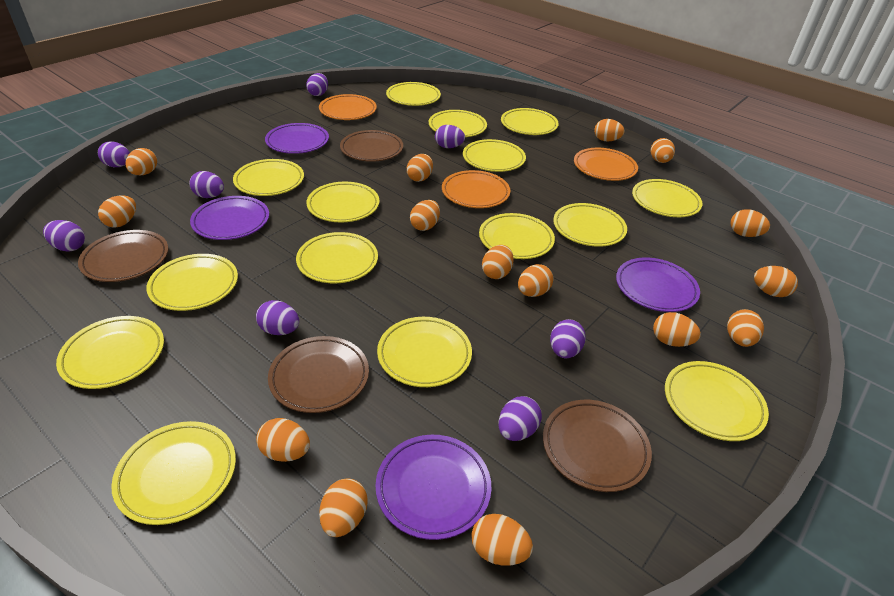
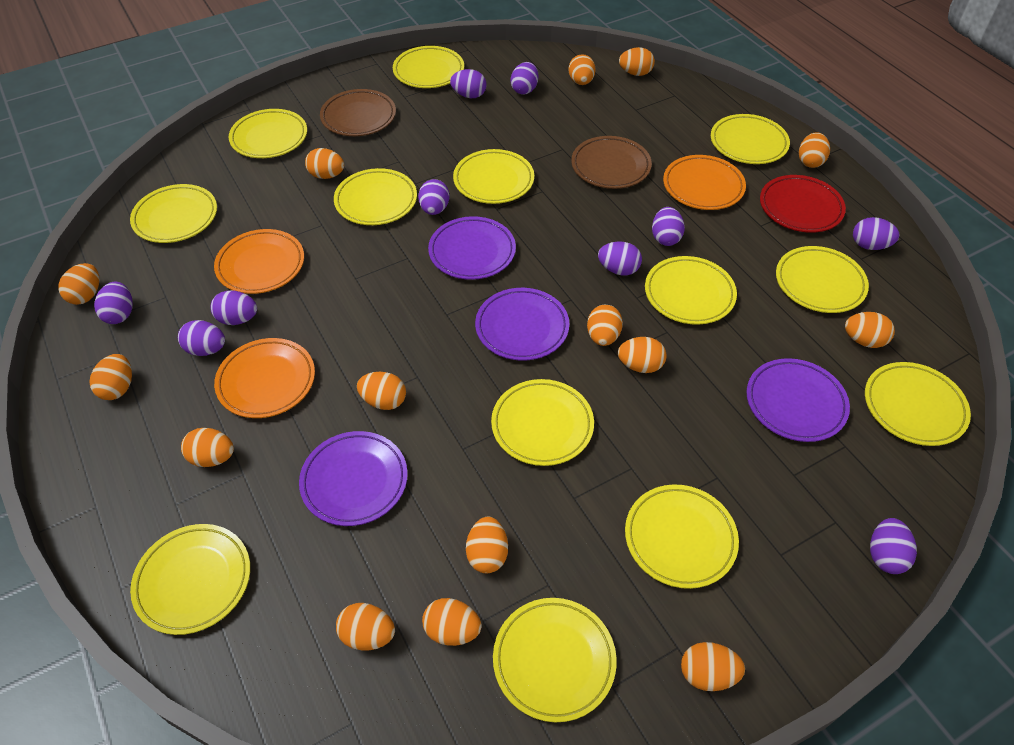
brown plate: [78,230,168,282] [268,336,369,413] [340,130,403,162] [543,400,652,492] = 4 -> [320,89,396,136] [571,136,652,189] = 2
purple egg: [43,220,85,252] [98,141,130,167] [189,171,224,198] [256,300,299,335] [306,73,328,96] [435,125,465,148] [499,396,542,441] [550,319,586,358] = 8 -> [94,282,133,324] [178,320,225,356] [211,290,257,325] [418,179,450,215] [450,69,486,98] [510,62,538,95] [598,242,642,275] [652,207,685,246] [853,217,899,250] [870,518,917,574] = 10
red plate: none = 0 -> [760,175,846,233] = 1
yellow plate: [56,316,164,389] [111,421,236,525] [147,254,238,311] [233,159,304,196] [296,232,378,283] [306,182,379,223] [377,317,472,387] [386,82,441,106] [429,110,487,137] [463,139,526,172] [479,213,555,259] [501,108,559,135] [553,203,627,247] [632,179,702,217] [665,361,769,441] = 15 -> [130,184,217,243] [130,524,250,635] [228,109,307,158] [334,168,417,225] [393,46,464,88] [453,149,534,204] [491,379,594,466] [493,598,617,722] [625,484,739,589] [645,256,737,325] [711,114,790,164] [776,246,869,313] [865,362,971,446] = 13

